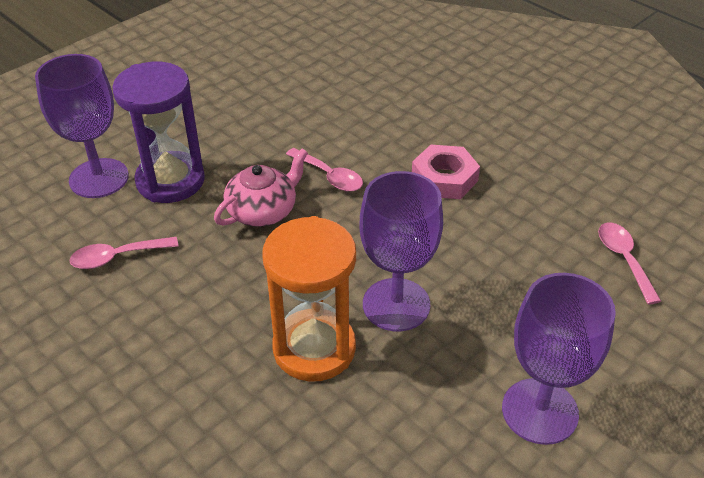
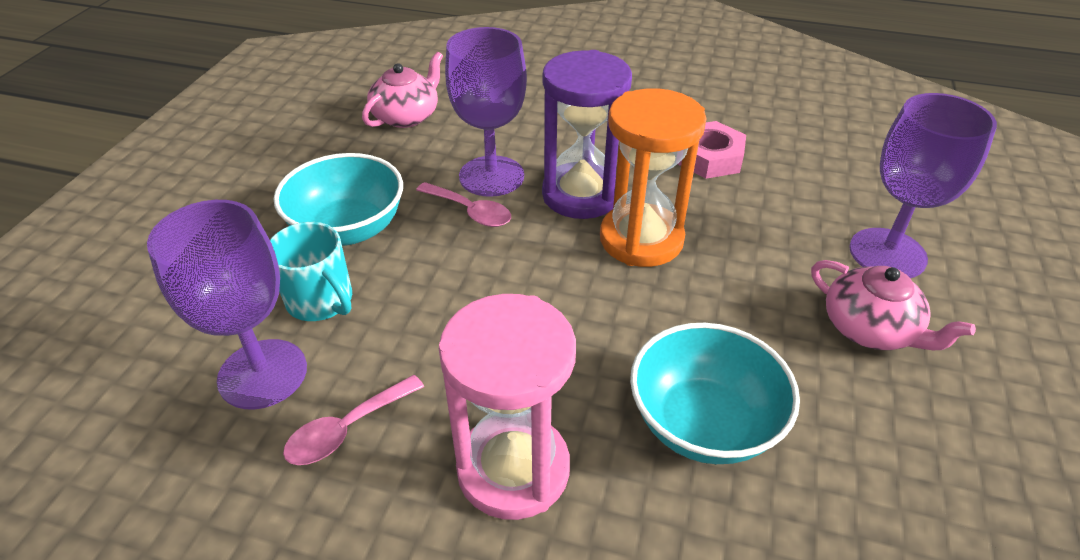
pink hourglass: none = 0 -> [439,294,576,520] = 1
pink spoon: [69,237,178,269] [286,148,363,192] [598,223,661,304] = 3 -> [283,375,424,465] [416,182,511,227] = 2
pink teapot: [214,148,308,227] = 1 -> [362,52,443,128] [811,260,976,350] = 2
turquoise bowl: none = 0 -> [274,153,403,246] [630,323,800,464] = 2
turquoise mug: none = 0 -> [270,222,352,321] = 1

